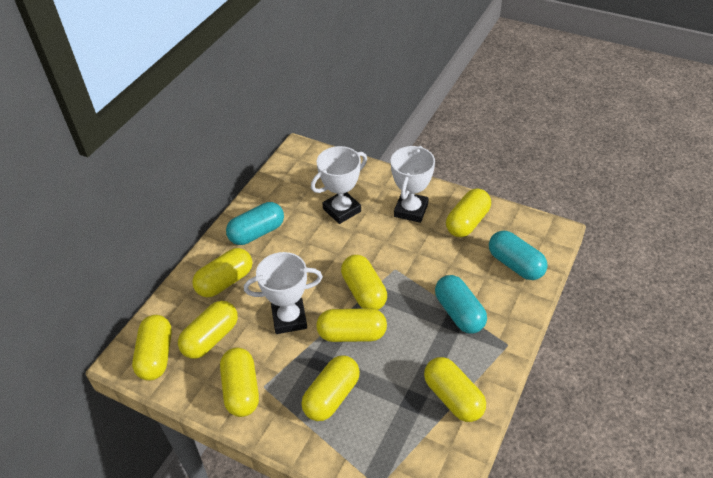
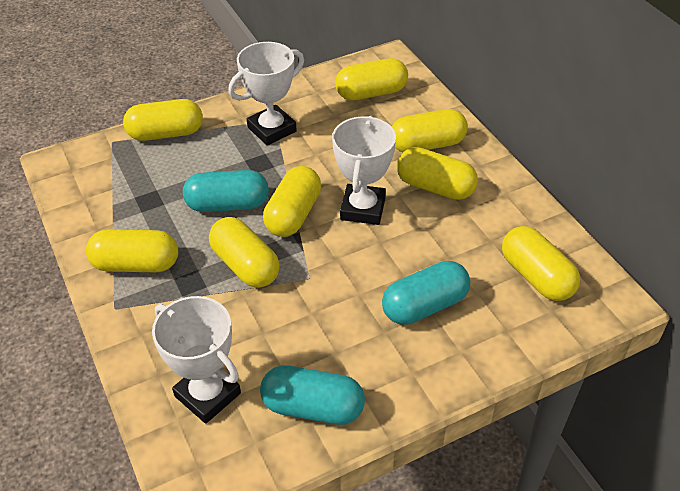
yellow capsule: [132,315,172,381] [178,301,238,359] [192,248,252,297] [220,348,259,417] [301,356,360,421] [316,308,387,342] [341,255,387,310] [424,357,486,422] [446,189,491,237] = 9 -> [86,229,178,272] [123,99,203,141] [209,217,280,288] [263,166,321,237] [335,58,408,101] [392,109,468,152] [397,147,478,200] [502,226,580,301] = 8

